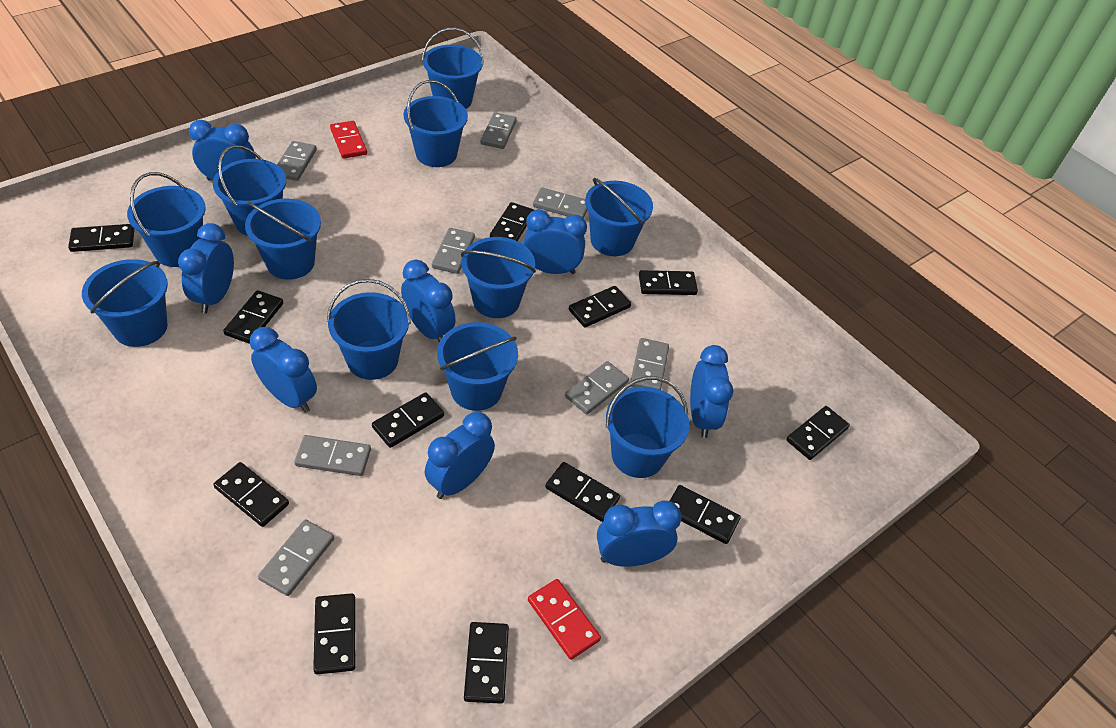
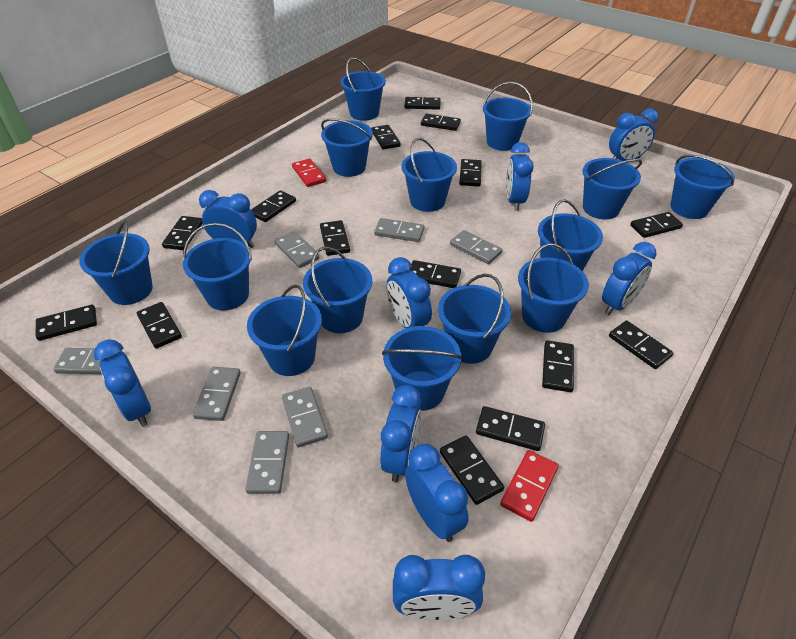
black domino: [68,224,135,252] [213,462,289,527] [223,290,283,344] [313,593,355,674] [372,392,444,448] [464,622,509,704] [490,202,534,241] [545,462,620,522] [569,286,631,328] [639,270,698,295] [670,485,741,544] [786,406,850,460] = 12 -> [36,304,97,341] [137,302,182,349] [162,216,203,250] [251,190,296,222] [320,220,350,256] [371,125,401,150] [404,97,440,110] [409,260,461,288] [421,113,461,131] [440,436,504,505] [459,159,482,186] [476,406,545,451] [542,340,574,392] [609,320,673,369] [630,212,683,238] = 15
blue bucket: [82,259,168,347] [127,172,206,267] [213,145,286,236] [245,199,321,280] [327,279,411,380] [404,80,468,167] [422,27,484,109] [437,322,518,411] [461,237,536,318] [585,178,653,256] [606,376,689,478] = 11 -> [79,221,153,305] [183,223,252,310] [247,285,322,376] [303,247,372,333] [321,118,373,177] [340,58,386,121] [382,326,463,411] [402,138,457,212] [438,274,511,364] [483,82,533,151] [518,243,589,333] [538,199,603,271] [583,158,642,219] [670,155,735,219] = 14
blue clock: [178,223,234,313] [189,120,256,181] [250,327,317,413] [401,260,455,342] [425,412,495,499] [523,209,587,274] [597,501,682,567] [690,345,733,438] = 8 -> [94,339,151,427] [199,190,257,248] [380,385,421,482] [386,257,432,329] [393,555,485,620] [405,444,469,542] [506,142,534,211] [602,242,657,315] [609,109,658,161] = 9
grey domino: [258,519,334,596] [277,141,317,181] [294,435,371,476] [432,228,475,274] [481,112,517,149] [533,187,587,218] [565,361,629,414] [630,338,669,390] = 8 -> [53,348,122,374] [193,367,241,421] [245,431,289,494] [275,232,319,268] [282,387,328,447] [374,218,425,242] [450,230,502,264] = 7

